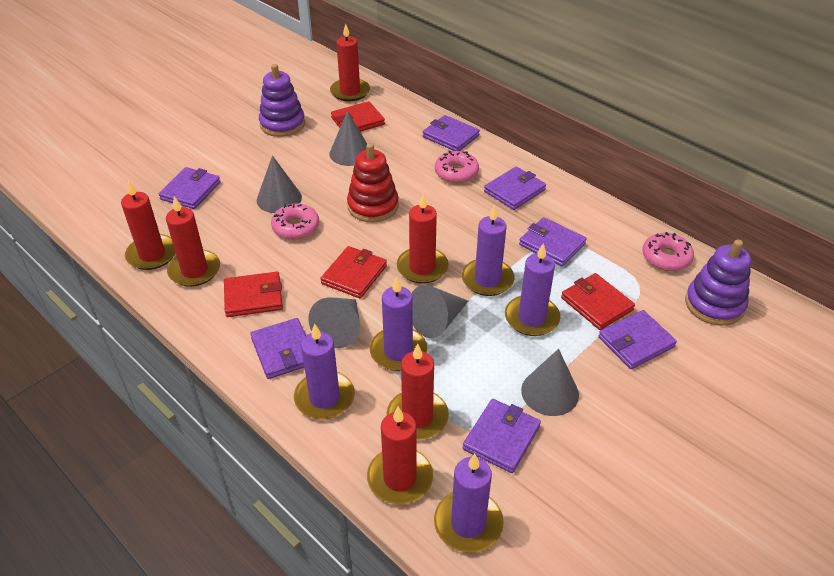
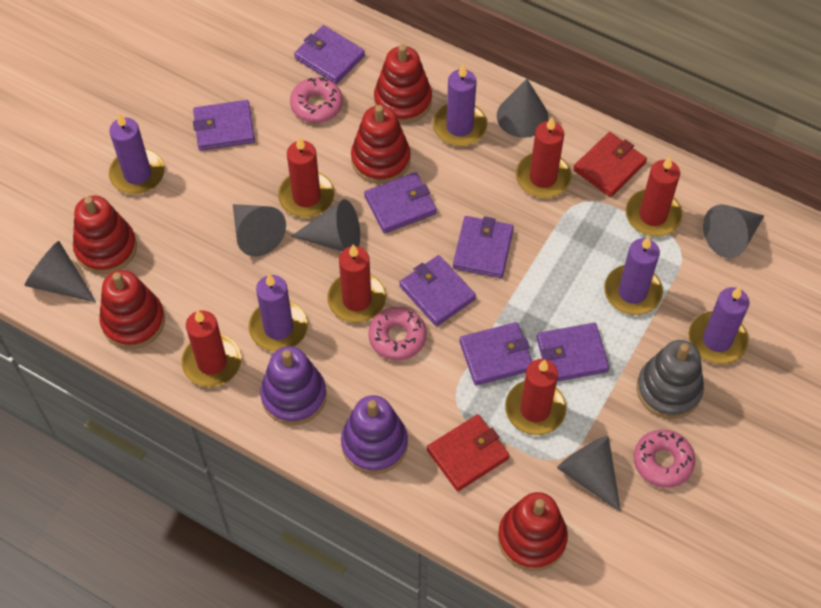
grey cone: [257,155,302,213] [308,297,360,348] [329,111,367,166] [411,285,468,338] [521,349,579,416] = 5 -> [25,241,96,302] [233,204,286,256] [291,199,360,251] [497,79,548,138] [557,436,621,512] [703,204,764,258] = 6
grey stacking toy: none = 0 -> [637,340,704,419] = 1
red stacking toy: [347,143,399,223] = 1 -> [73,196,137,274] [99,270,165,349] [351,105,411,184] [374,44,432,124] [498,492,568,571] = 5
red wallet: [224,272,283,317] [320,246,387,299] [331,101,385,132] [561,273,635,330] = 4 -> [427,414,510,491] [573,132,647,197] = 2

